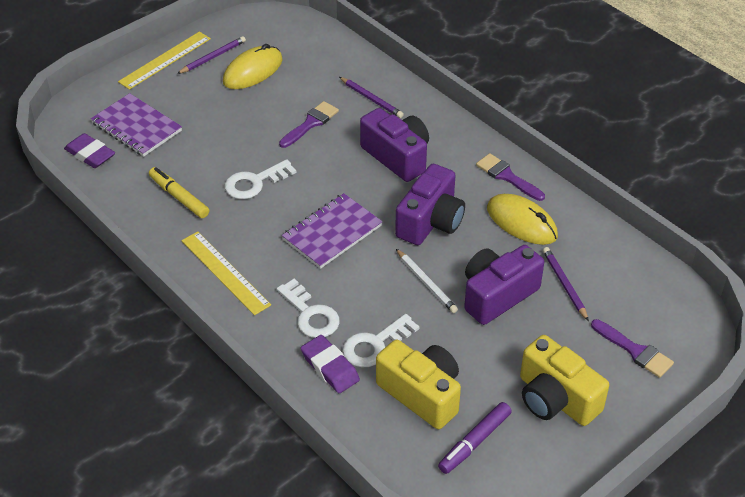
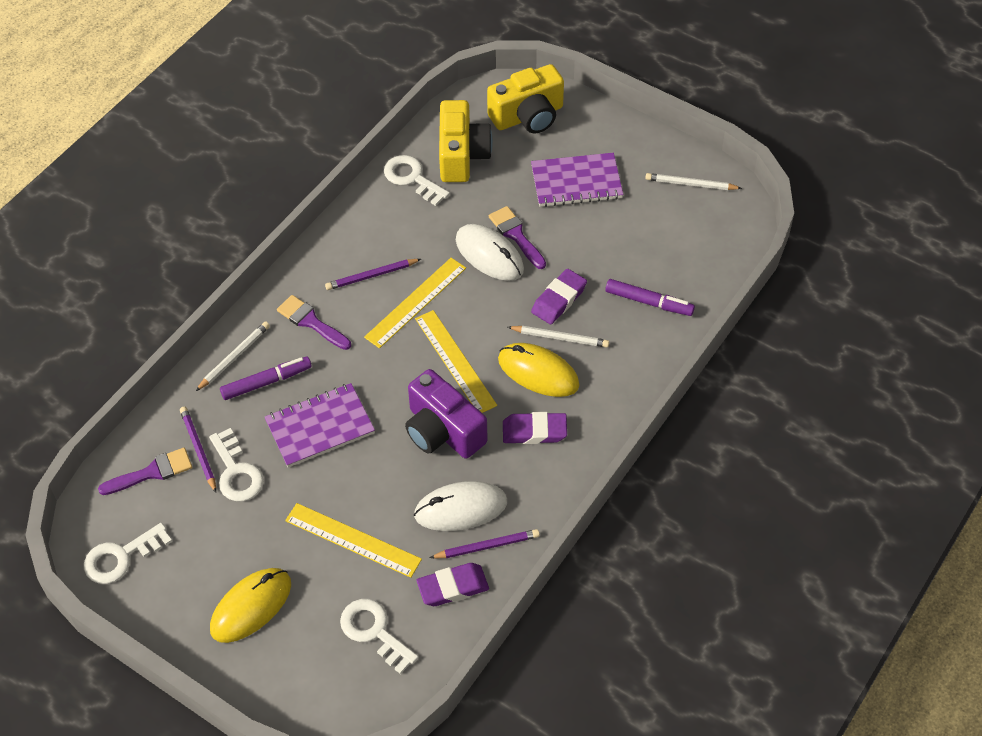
purple camera: [360,108,429,182] [395,164,465,245] [464,245,544,325] = 3 -> [405,369,488,459] = 1
purple eraser: [64,133,115,168] [301,335,360,393] = 2 -> [416,563,489,606] [503,412,567,444] [531,269,587,324] = 3
purple marker: [438,402,512,474] = 1 -> [220,357,312,400] [605,279,695,316] = 2
white key: [225,159,296,199] [277,279,340,338] [343,314,420,367] = 3 -> [84,523,172,584] [209,428,264,501] [340,599,419,674] [384,155,450,206] = 4
white mouse: none = 0 -> [414,481,507,531] [456,224,524,281] = 2
white pencil: [396,249,458,313] = 1 -> [196,322,270,391] [508,326,609,348] [645,173,742,190] = 3
yellow marker: [149,167,209,218] = 1 -> none = 0
yellow ruler: [118,32,211,90] [181,231,271,315] = 2 -> [285,503,422,578] [364,258,466,348] [415,310,497,413] = 3

